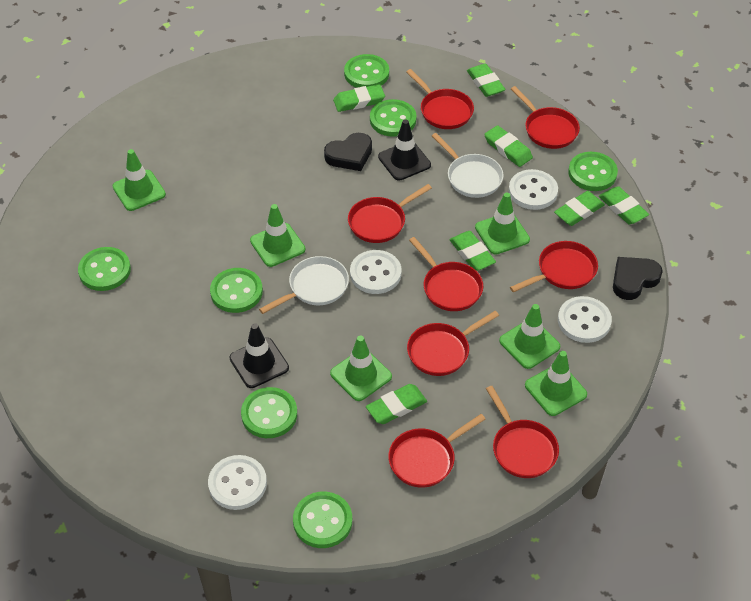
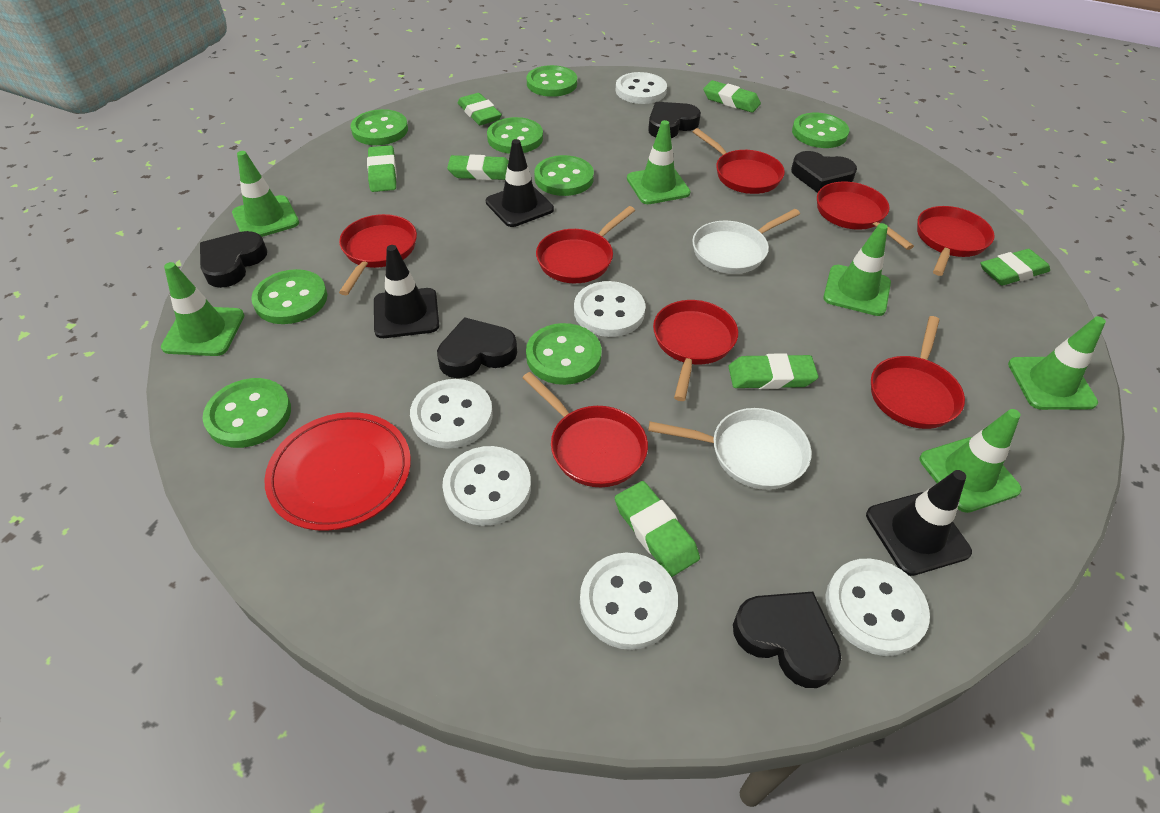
black heart: [324,133,372,171] [613,257,663,300] = 2 -> [200,231,267,288] [437,317,517,378] [648,102,701,138] [733,592,841,688] [791,151,857,193] = 5
black traffic cone: [229,323,289,388] [378,119,431,181] = 2 -> [374,245,439,338] [486,139,554,227] [866,470,972,576] = 3
green button: [78,247,131,291] [210,268,263,313] [241,387,297,438] [293,492,352,548] [344,54,389,88] [370,99,416,137] [568,152,618,191] = 7 -> [203,378,291,448] [251,269,327,324] [351,109,408,145] [487,117,543,154] [526,323,602,385] [527,65,577,97] [534,155,594,196] [792,113,849,148] = 8
red plate: none = 0 -> [264,412,411,531] = 1
white button: [208,455,267,510] [350,250,402,294] [509,169,558,210] [558,296,612,343] = 4 -> [410,379,493,449] [442,446,531,526] [574,281,646,337] [580,553,678,650] [616,72,667,104] [825,559,930,656] = 6

